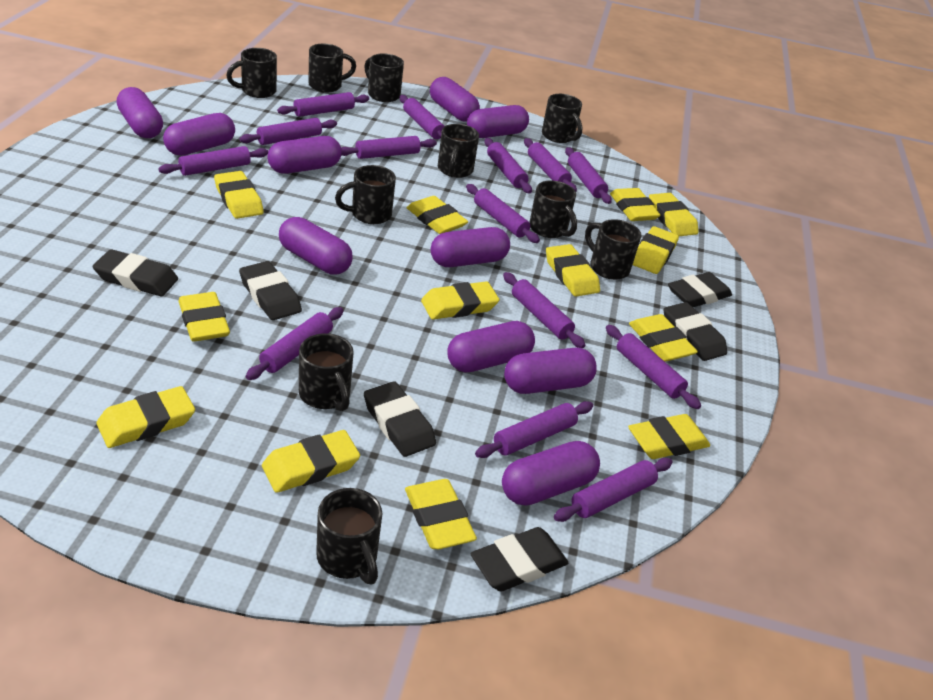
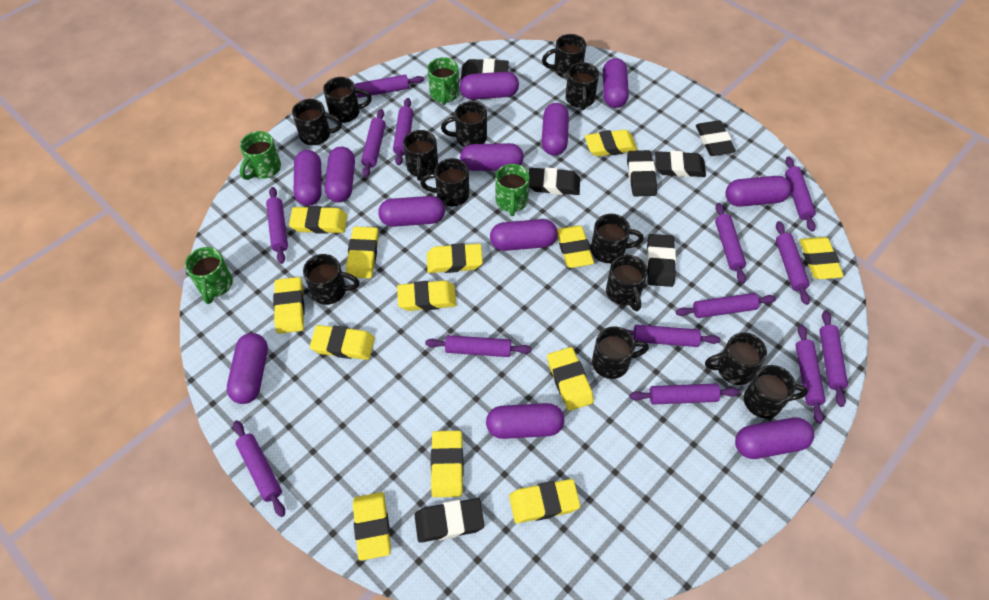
black eraser: [93,249,178,296] [239,261,302,320] [364,381,436,457] [471,527,569,591] [664,302,727,361] [668,272,732,307] = 6 -> [414,498,485,543] [461,58,509,80] [529,167,580,195] [627,150,657,196] [646,234,676,287] [655,151,706,177] [696,120,736,156] = 7
black mug: [226,48,277,98] [299,333,354,411] [308,44,356,92] [316,488,382,584] [335,165,396,224] [364,53,404,102] [438,124,479,178] [529,181,577,238] [542,94,582,143] [585,219,642,280] = 10 -> [292,99,342,145] [303,254,360,305] [323,77,372,123] [403,130,438,181] [420,158,469,207] [441,101,487,147] [542,34,586,78] [566,62,599,110] [591,214,644,263] [592,326,649,379] [606,255,648,311] [705,333,767,385] [744,365,808,418] = 13
green mug: none = 0 -> [185,247,233,304] [240,131,281,180] [427,57,459,105] [495,164,530,216] = 4
purple capsule: [117,87,163,138] [163,113,235,156] [267,136,342,174] [279,217,353,274] [430,77,480,122] [431,227,510,267] [447,321,535,372] [467,105,529,138] [502,441,600,505] [504,347,597,394] = 10 -> [227,333,268,404] [294,150,322,206] [325,147,355,202] [378,196,445,227] [460,72,519,99] [460,143,524,171] [486,403,564,439] [490,219,558,251] [542,103,569,155] [603,58,629,108] [725,176,791,207] [735,418,814,459] = 12

